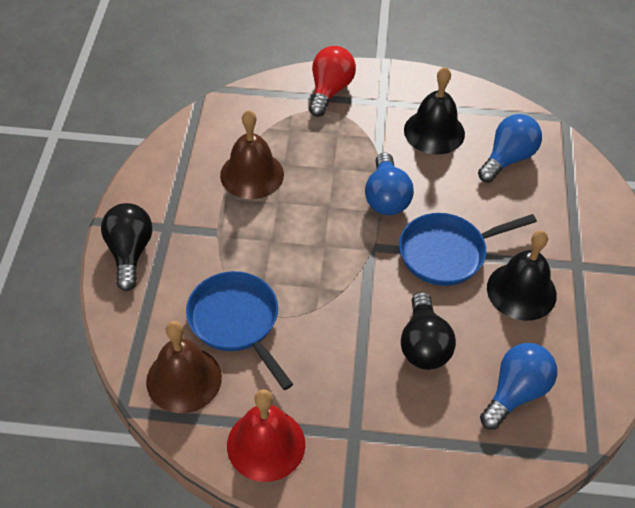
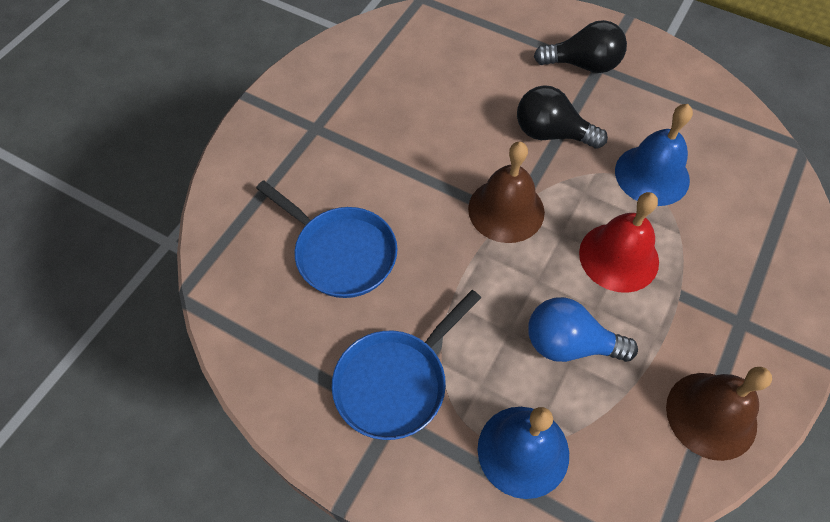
black bell: [404,67,465,155] [487,230,557,321] = 2 -> none = 0
blue bell: none = 0 -> [478,407,569,499] [615,104,693,206] = 2
blue light bulb: [365,152,414,215] [478,114,542,183] [480,343,557,430] = 3 -> [528,297,638,362] = 1
red light bulb: [309,46,356,117] = 1 -> none = 0

